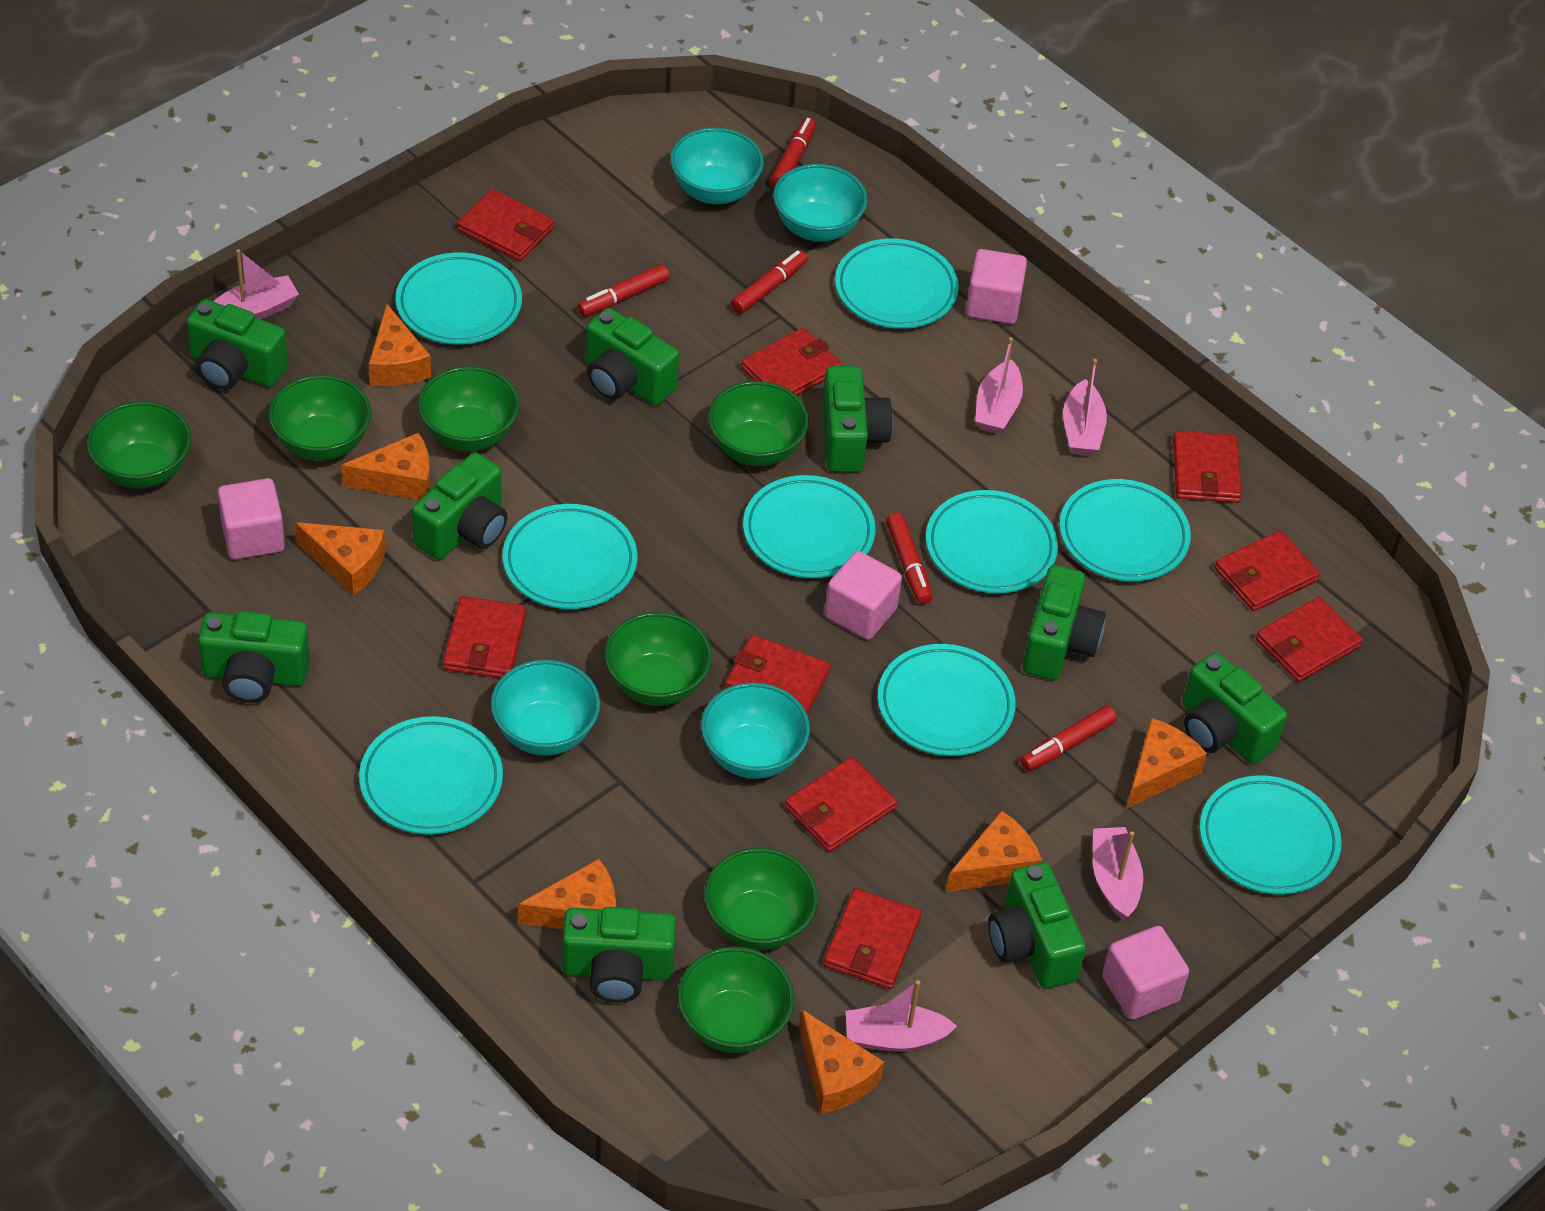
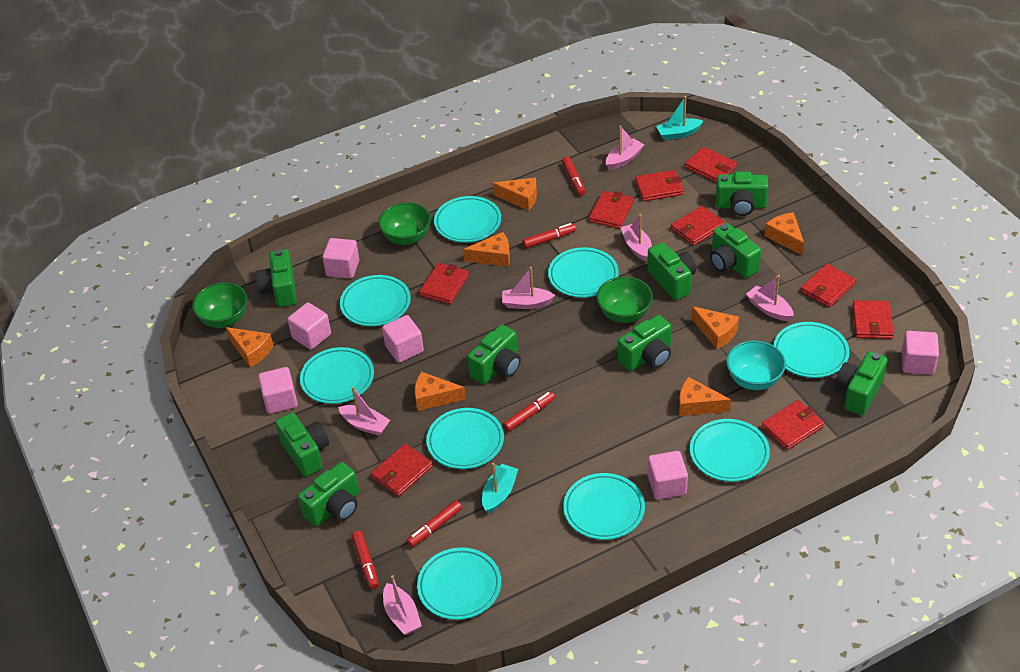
green bowl: [87,401,192,489] [268,375,371,461] [418,366,520,451] [604,612,712,706] [678,947,794,1053] [704,848,818,950] [708,381,809,466] = 7 -> [192,282,247,328] [378,202,431,245] [597,277,653,323] = 3
pink boat: [213,249,299,319] [846,980,957,1052] [975,337,1023,434] [1063,359,1107,456] [1093,827,1143,920] = 5 -> [338,387,390,436] [383,575,422,635] [502,267,555,309] [606,126,644,170] [621,214,652,262] [746,275,794,321] = 6
pink cube: [218,478,285,560] [825,551,902,640] [966,249,1027,324] [1102,926,1189,1020] = 4 -> [258,367,298,414] [287,303,331,350] [322,238,359,278] [382,315,424,363] [648,451,688,499] [902,331,939,374] = 6
turquoise boat: none = 0 -> [482,463,518,514] [656,96,703,140] = 2
turquoise bowl: [491,660,600,756] [670,127,764,204] [701,682,810,779] [773,164,867,242] = 4 -> [726,341,786,390] = 1

